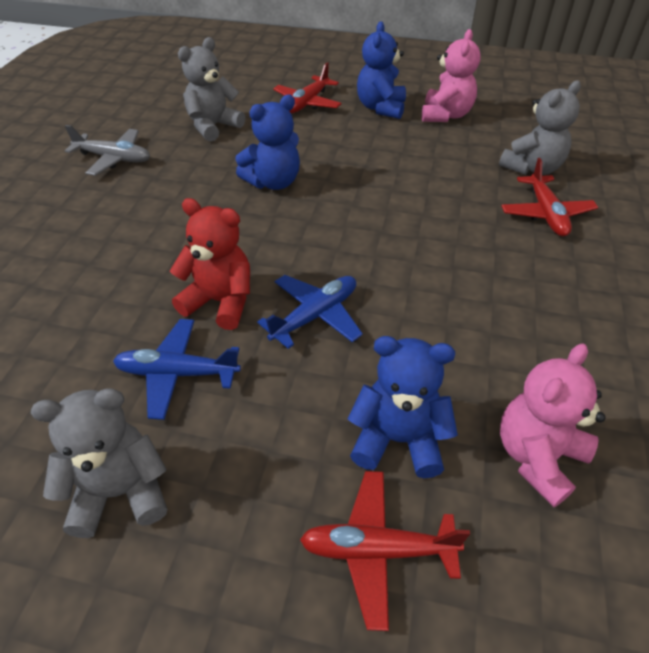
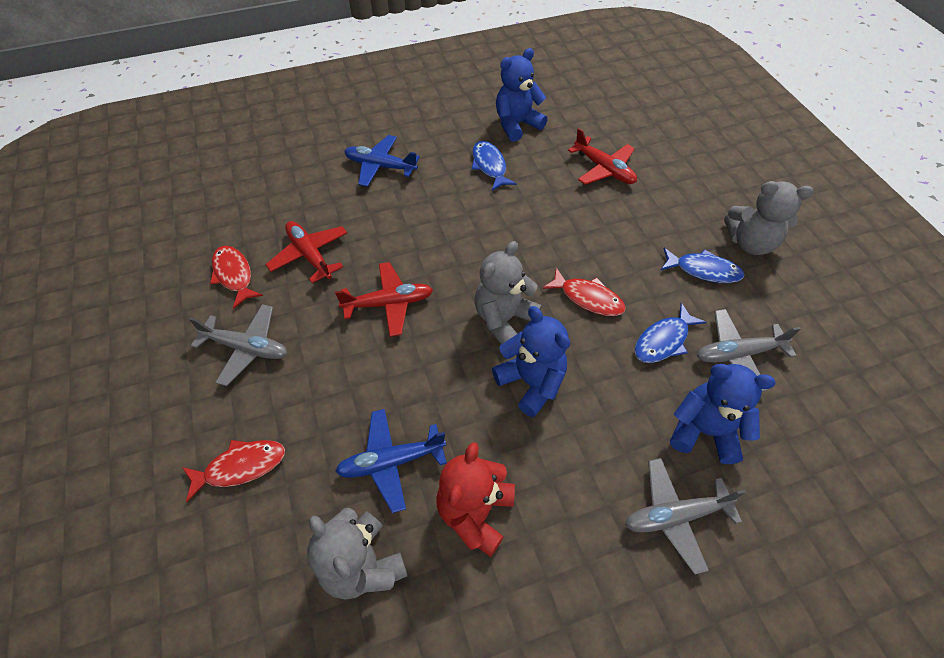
blue fish: none = 0 -> [472,141,517,191] [634,303,706,363] [661,248,744,283] = 3
grey plane: [65,125,150,176] = 1 -> [189,304,287,386] [625,458,746,575] [697,309,801,392] = 3
pink teddy bear: [422,29,481,122] [500,343,606,507] = 2 -> none = 0
red fish: none = 0 -> [182,440,285,502] [210,246,263,309] [542,268,626,316] = 3

